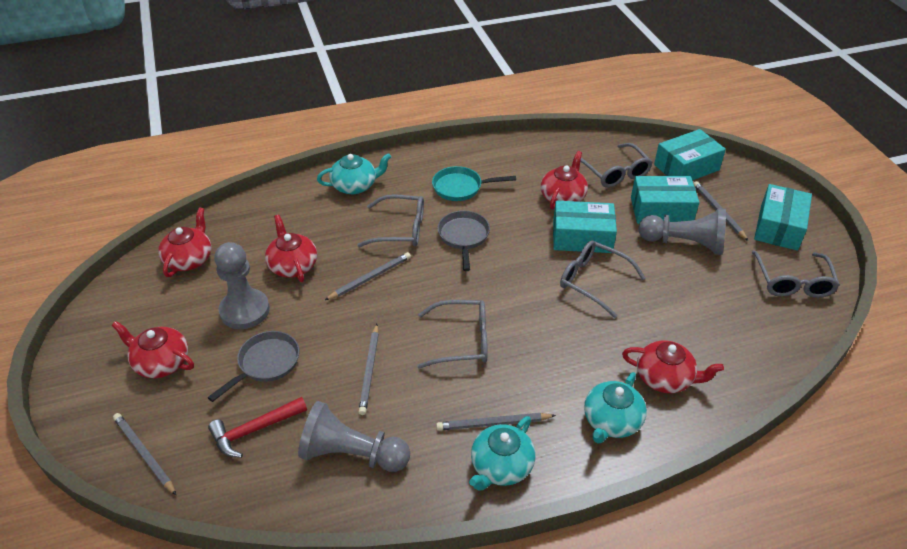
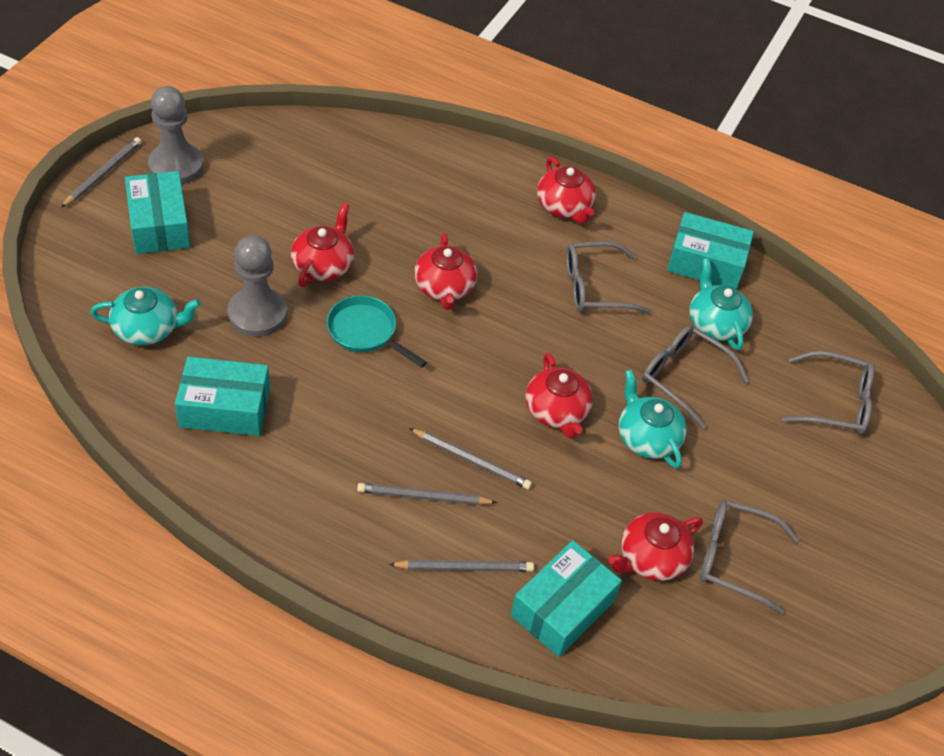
grey glasses: [357,194,424,247] [417,300,488,368] [560,240,646,318] [573,143,653,188] [752,251,840,298] = 5 -> [566,241,652,314] [642,326,749,429] [700,500,799,614] [782,351,874,435] = 4
grey pan: [207,331,299,402] [437,210,490,271] = 2 -> none = 0
grey pawn: [214,242,270,329] [298,401,410,472] [638,208,726,255] = 3 -> [148,86,204,185] [227,235,287,337] = 2
grey pencil: [113,413,176,495] [325,252,411,300] [358,324,379,415] [436,413,556,431] [693,181,748,241] = 5 -> [61,137,142,208] [357,483,497,505] [389,560,534,572] [409,428,532,489] = 4
red hammer: [208,397,307,458] = 1 -> none = 0

